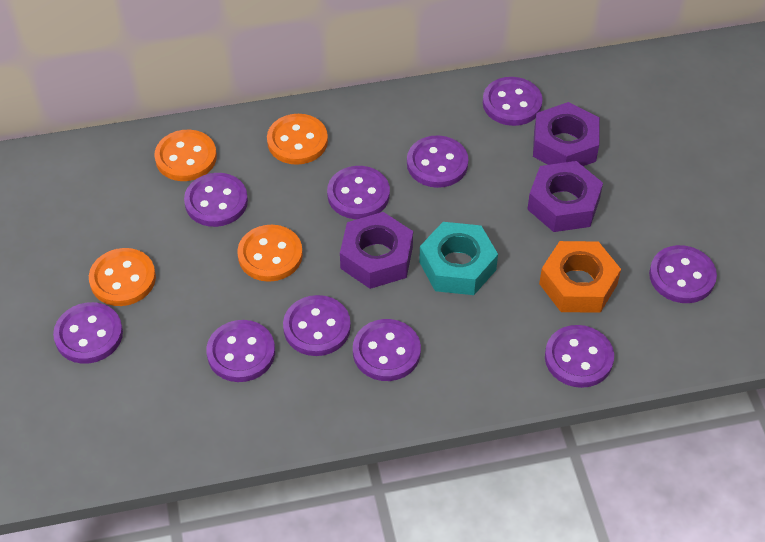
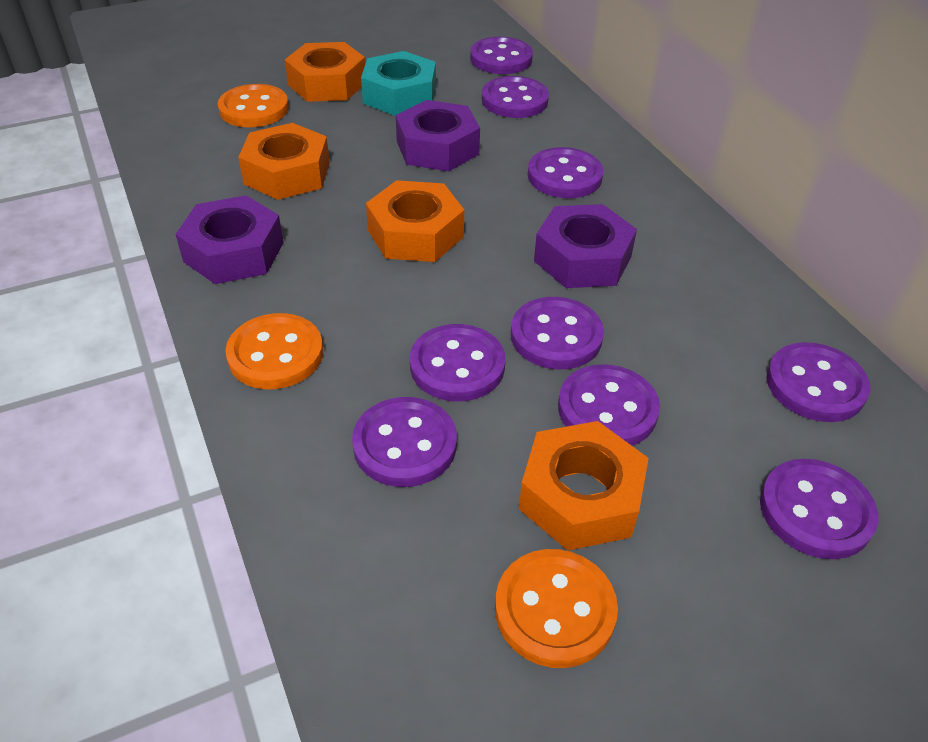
orange button: [89,248,156,306] [154,130,217,181] [237,225,303,282] [267,114,328,165] = 4 -> [218,84,289,127] [225,313,323,389] [495,549,618,668] = 3
orange nut: [539,241,621,313] = 1 -> [238,123,330,200] [285,42,365,102] [366,180,464,262] [519,421,649,551] = 4
purple button: [53,302,123,364] [184,173,248,227] [206,320,275,382] [283,295,351,356] [327,166,390,219] [353,319,421,381] [407,135,469,188] [483,77,543,126] [545,325,614,388] [649,245,717,303] = 10 -> [352,397,457,487] [410,324,506,401] [470,37,533,74] [482,76,549,118] [511,297,604,369] [528,147,604,198] [558,364,660,446] [760,459,878,559] [766,342,870,422] = 9

